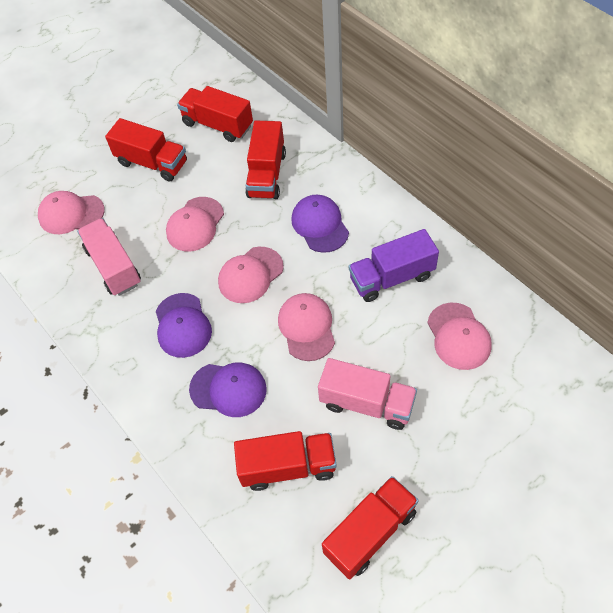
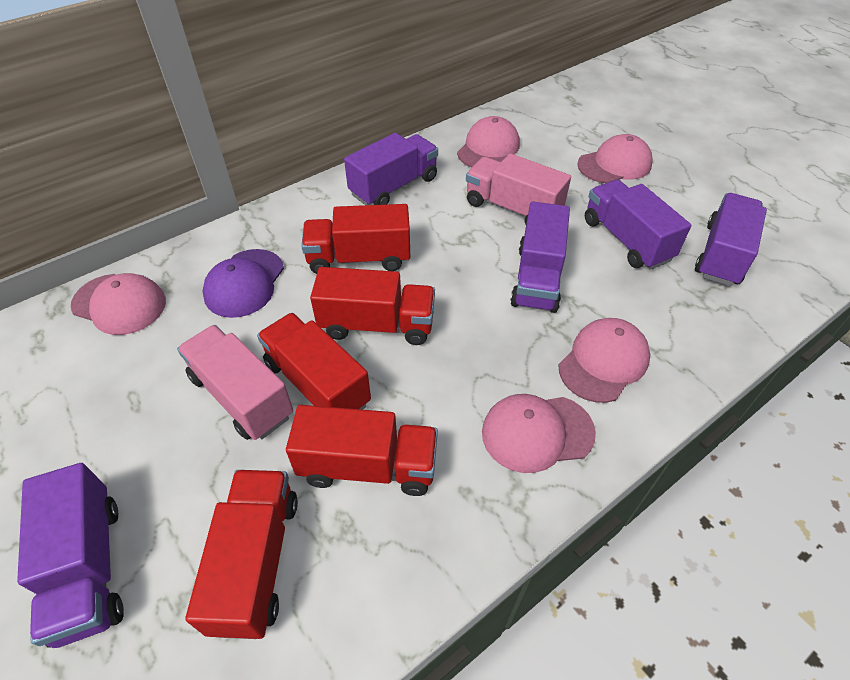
purple cap: [156,293,212,358] [189,362,267,417] [292,195,349,253] = 3 -> [203,249,284,318] = 1
purple truck: [349,229,439,302] = 1 -> [17,463,124,648] [344,133,438,205] [510,201,570,313] [585,180,691,270] [695,193,767,286] = 5

